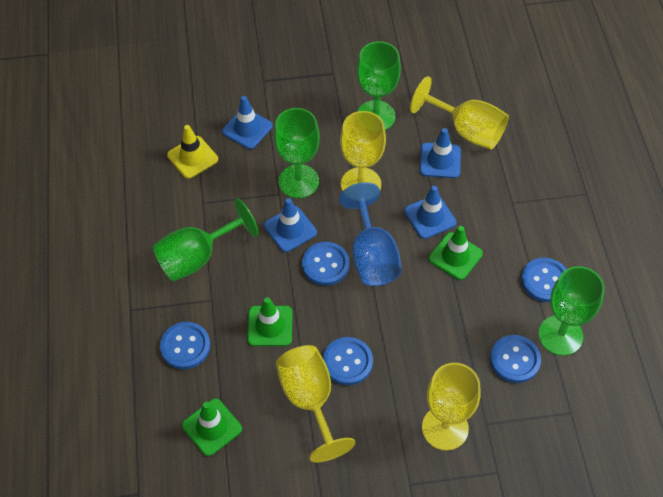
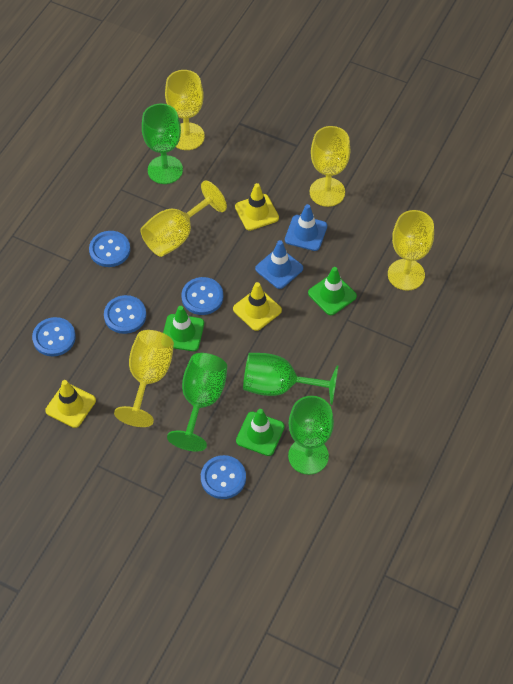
blue goblet: [339,182,402,286] = 1 -> none = 0
blue traffic cone: [222,96,273,149] [264,198,317,252] [404,186,456,239] [420,128,461,178] = 4 -> [255,240,303,289] [285,204,327,251] = 2
yellow goblet: [276,345,355,462] [340,111,386,191] [410,76,509,149] [422,363,481,450] = 4 -> [114,330,174,427] [140,180,227,257] [165,70,205,150] [310,126,351,207] [388,210,434,291] = 5
yellow traffic cone: [167,125,218,179] = 1 -> [45,380,96,428] [233,282,282,331] [235,183,279,231] = 3

